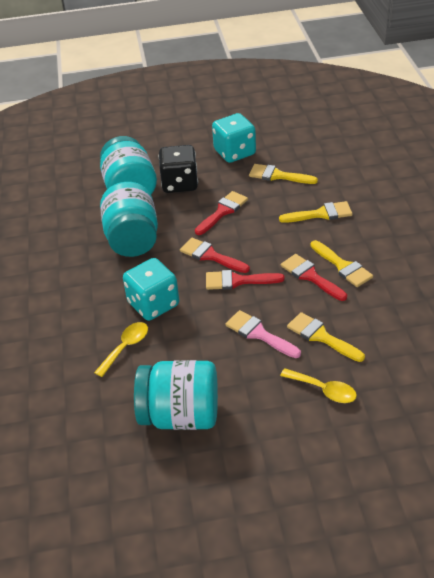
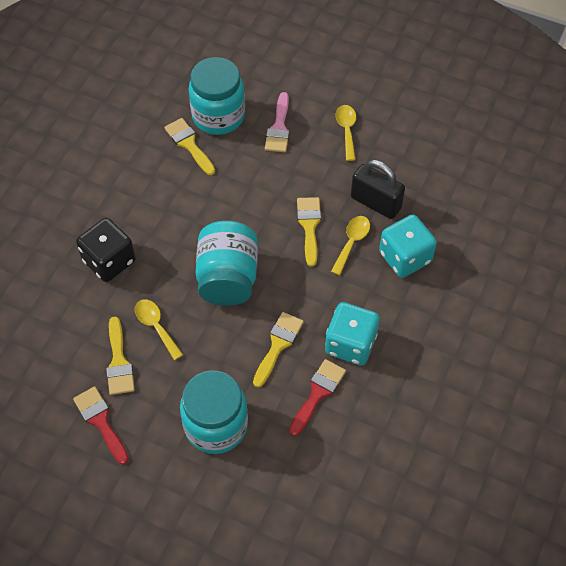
black padlock: none = 0 -> [351,160,405,219] = 1
red brush: [180,238,250,273] [195,191,248,235] [206,270,285,290] [281,254,347,301] = 4 -> [73,386,129,465] [289,359,346,436] = 2
yellow spoon: [94,322,148,377] [280,368,357,403] = 2 -> [135,299,183,360] [331,216,370,275] [336,105,356,161] = 3

